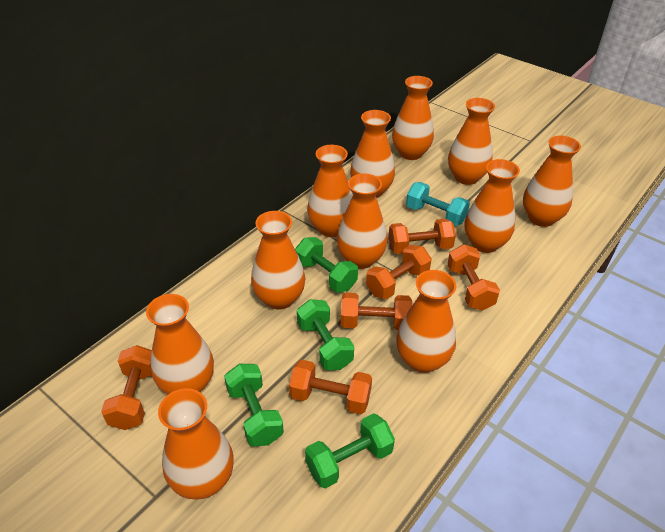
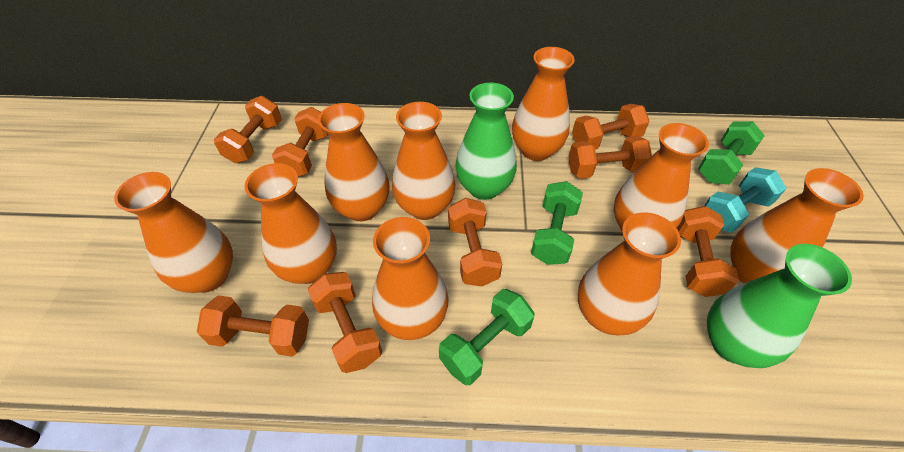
green dumbbell: [224,364,284,447] [295,237,358,293] [297,299,354,370] [305,413,395,488] = 4 -> [439,289,534,385] [531,181,583,265] [698,121,765,184] = 3
green vase: none = 0 -> [455,82,517,200] [707,244,852,368] = 2
orange dumbbell: [101,345,152,430] [289,359,372,414] [341,293,413,331] [366,245,432,299] [388,219,456,254] [447,244,500,311] = 6 -> [197,295,309,357] [214,96,282,163] [272,107,329,177] [307,272,382,373] [448,198,502,286] [568,136,652,179] [572,104,650,150] [677,206,739,297] = 8
orange vase: [146,294,214,394] [158,388,234,499] [251,211,305,310] [307,145,353,237] [337,174,387,269] [350,110,395,198] [392,76,434,160] [396,270,456,373] [448,98,495,185] [465,159,520,253] [523,136,581,227] = 11 -> [114,172,233,293] [245,163,337,284] [318,103,390,221] [372,217,449,340] [392,102,455,220] [512,47,575,161] [578,212,681,335] [614,123,709,233] [731,168,864,283] = 9

